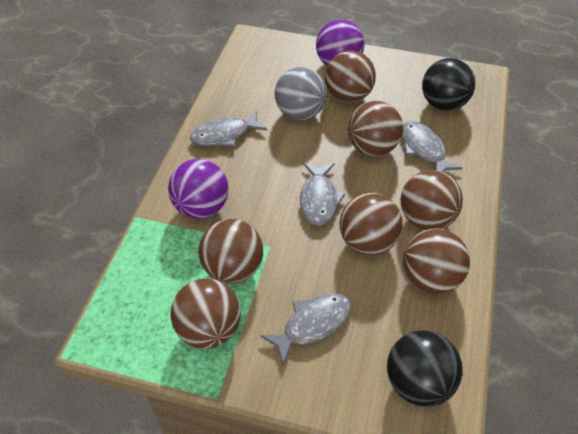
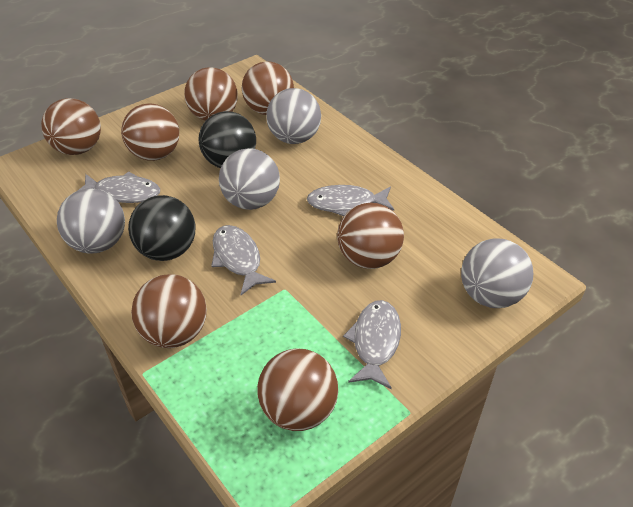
grey ball: [275,67,327,120] = 1 -> [57,188,125,254] [219,148,280,210] [266,88,321,144] [461,238,533,308] = 4
purple ball: [168,159,229,219] [316,19,365,66] = 2 -> none = 0

